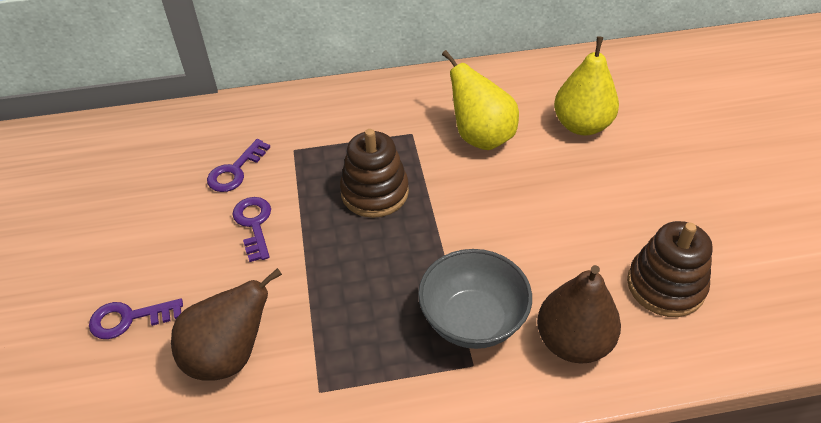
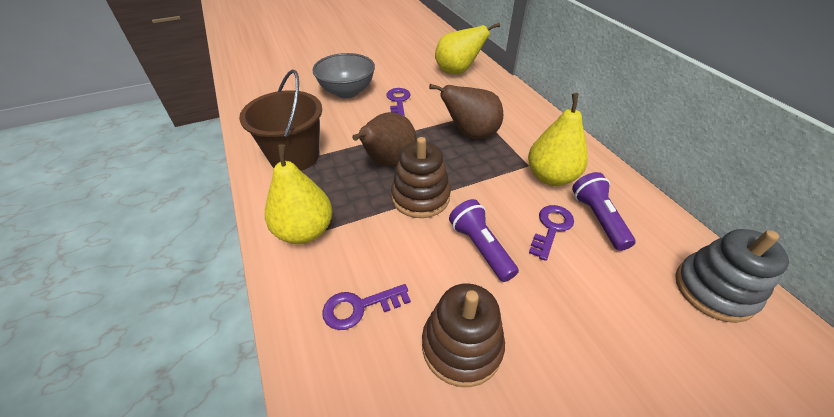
brown bucket: none = 0 -> [239,70,322,171] = 1
grey stacking toy: none = 0 -> [675,229,789,323] = 1
purple flashlight: none = 0 -> [449,199,519,282] [572,172,636,251] = 2
yellow pear: [442,50,519,150] [554,36,619,135] = 2 -> [265,144,333,244] [435,23,500,74] [528,93,588,186] = 3

